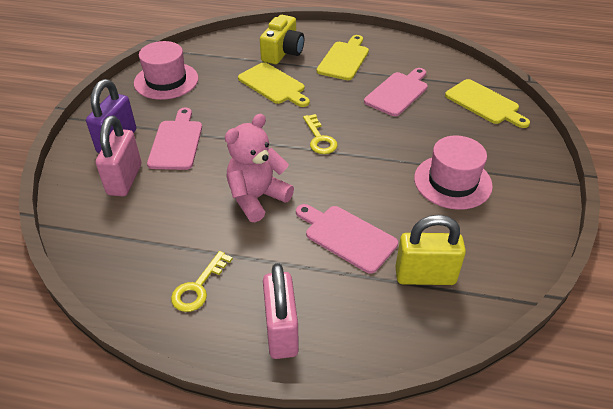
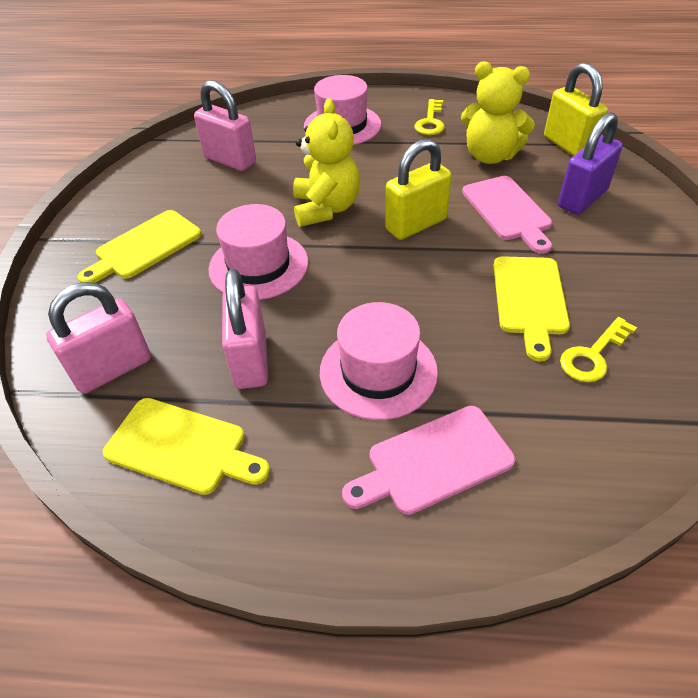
pink cutting board: [147,107,202,170] [296,204,398,274] [364,68,428,116] = 3 -> [342,406,515,515] [462,176,552,254] = 2
pink hat: [134,41,199,100] [414,135,493,210] = 2 -> [208,204,308,300] [304,75,381,145] [320,302,438,420] = 3
pink padlock: [96,116,141,196] [263,263,299,359] = 2 -> [46,282,151,394] [194,80,256,171] [222,269,268,389] = 3
pink teddy bear: [225,114,294,222] = 1 -> none = 0
yellow camera: [260,15,304,64] = 1 -> none = 0
yellow padlock: [395,215,466,285] = 1 -> [385,139,452,240] [544,62,608,156] = 2
yellow teddy bear: none = 0 -> [293,98,360,227] [461,61,535,164] = 2

